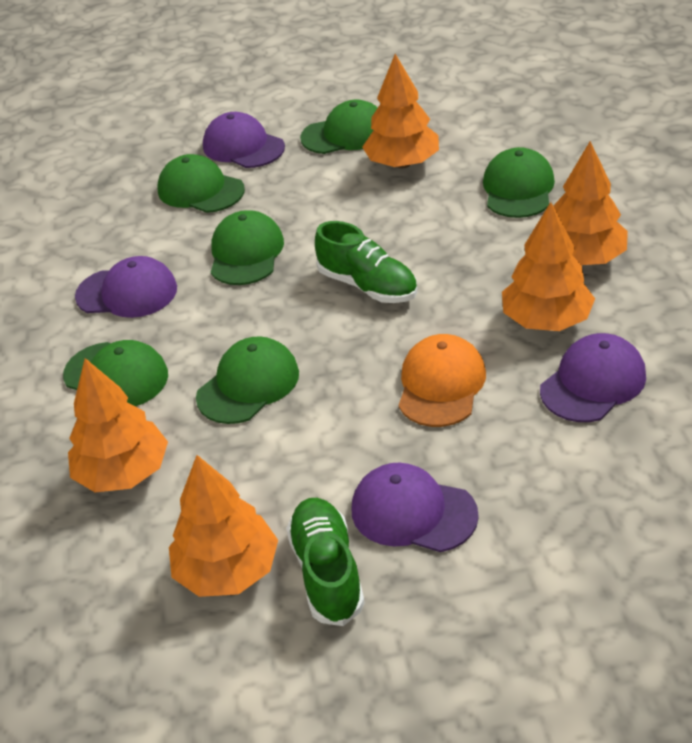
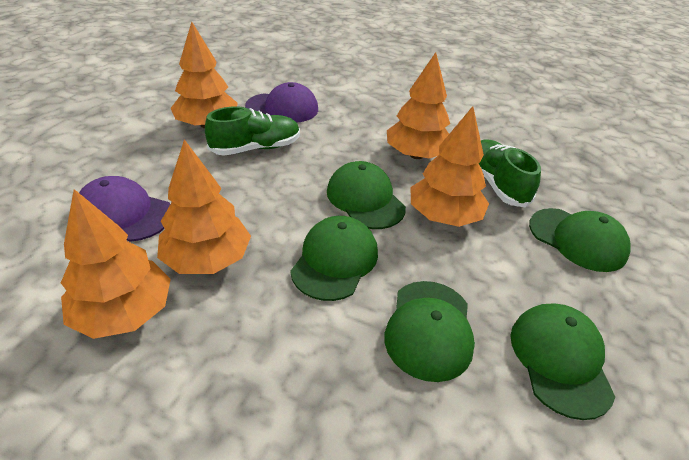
green cap: [63,340,168,406] [157,154,245,213] [196,336,299,424] [211,210,284,285] [300,100,378,154] [483,147,555,218] = 6 -> [290,216,378,301] [327,161,406,229] [384,281,475,382] [510,304,615,420] [529,208,631,272] = 5
orange cap: [399,334,486,427] = 1 -> none = 0
purple cap: [75,256,177,318] [203,112,285,168] [352,462,479,552] [540,333,646,422] = 4 -> [79,176,170,242] [245,82,318,123] = 2

